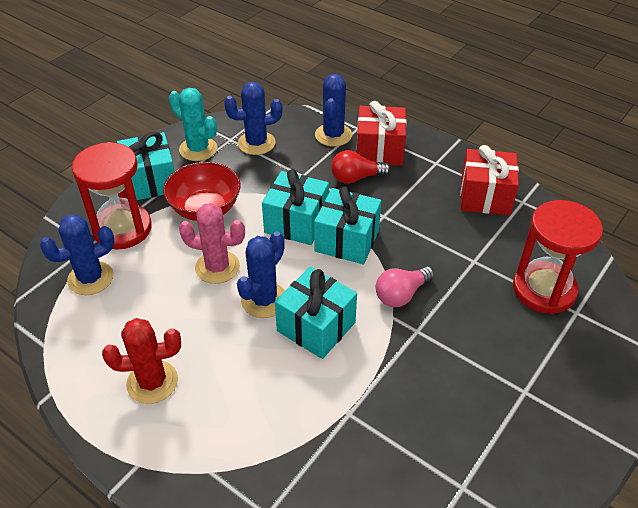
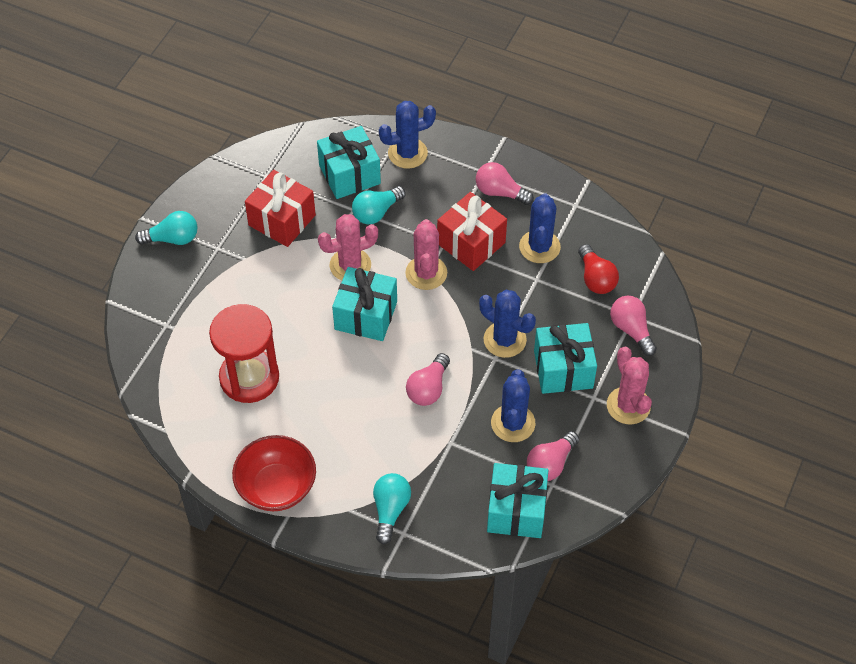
pink cactus: [179,203,245,284] = 1 -> [318,214,378,281] [405,219,447,290] [607,347,652,425] = 3
pink light bulb: [376,266,434,307] = 1 -> [406,353,450,406] [476,162,534,205] [527,431,579,481] [610,296,657,356] = 4
red cactus: [102,318,181,404] = 1 -> none = 0
red hourglass: [72,142,152,250] [513,200,603,314] = 2 -> [209,304,279,403] = 1
turquoise cactus: [169,88,217,161] = 1 -> none = 0
turquoise light bulb: none = 0 -> [135,211,197,245] [352,186,406,224] [373,473,411,544] = 3

